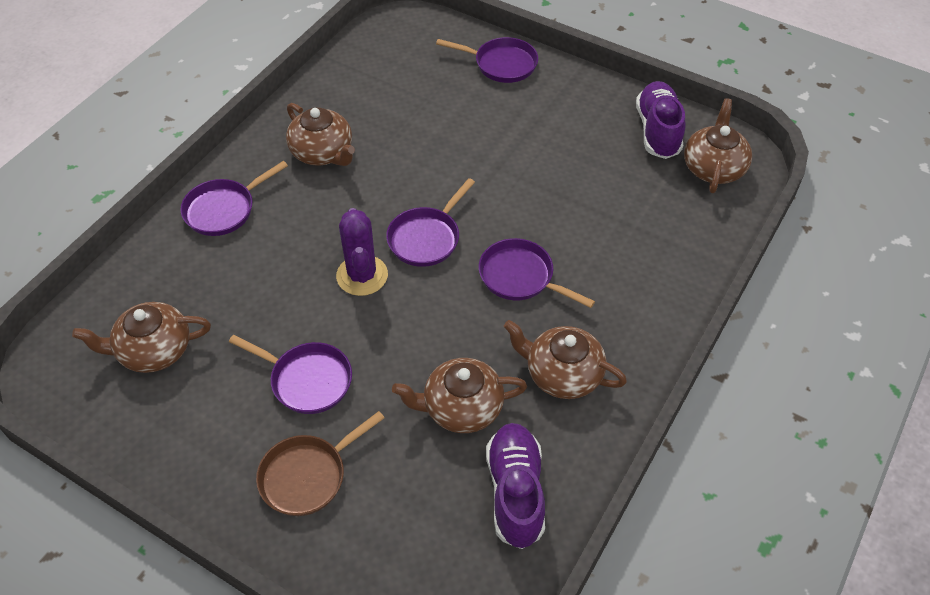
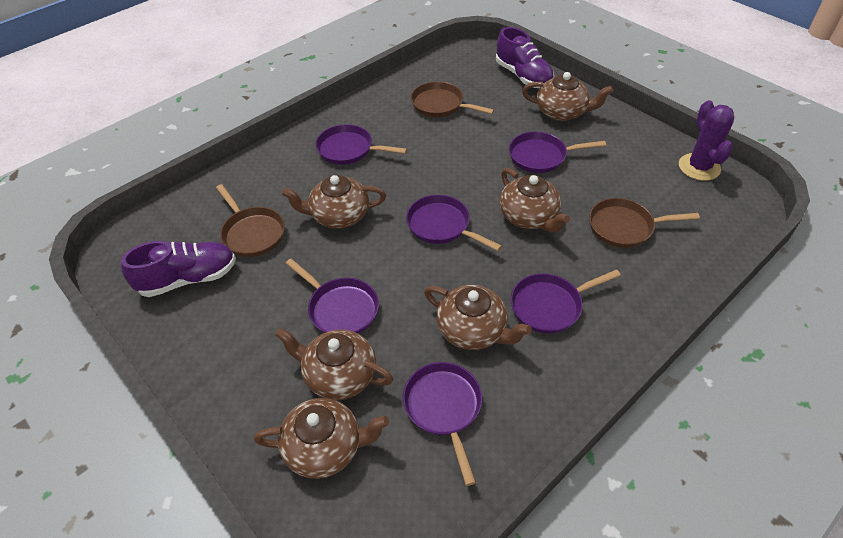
brown pan: [256,411,385,516] = 1 -> [216,184,285,257] [411,81,494,117] [589,198,700,248] = 3
brown teapot: [72,302,211,373] [286,103,355,166] [392,358,527,433] [504,320,627,399] [684,98,752,193] = 5 -> [254,398,389,479] [275,328,393,400] [281,175,386,228] [424,285,532,350] [500,168,570,233] [522,72,613,121] = 6
purple pan: [180,161,288,236] [229,335,352,414] [386,178,475,267] [436,37,538,83] [479,238,595,308] = 5 -> [285,259,379,334] [315,124,407,165] [403,362,482,486] [406,195,502,251] [509,131,606,173] [511,269,621,334] = 6

